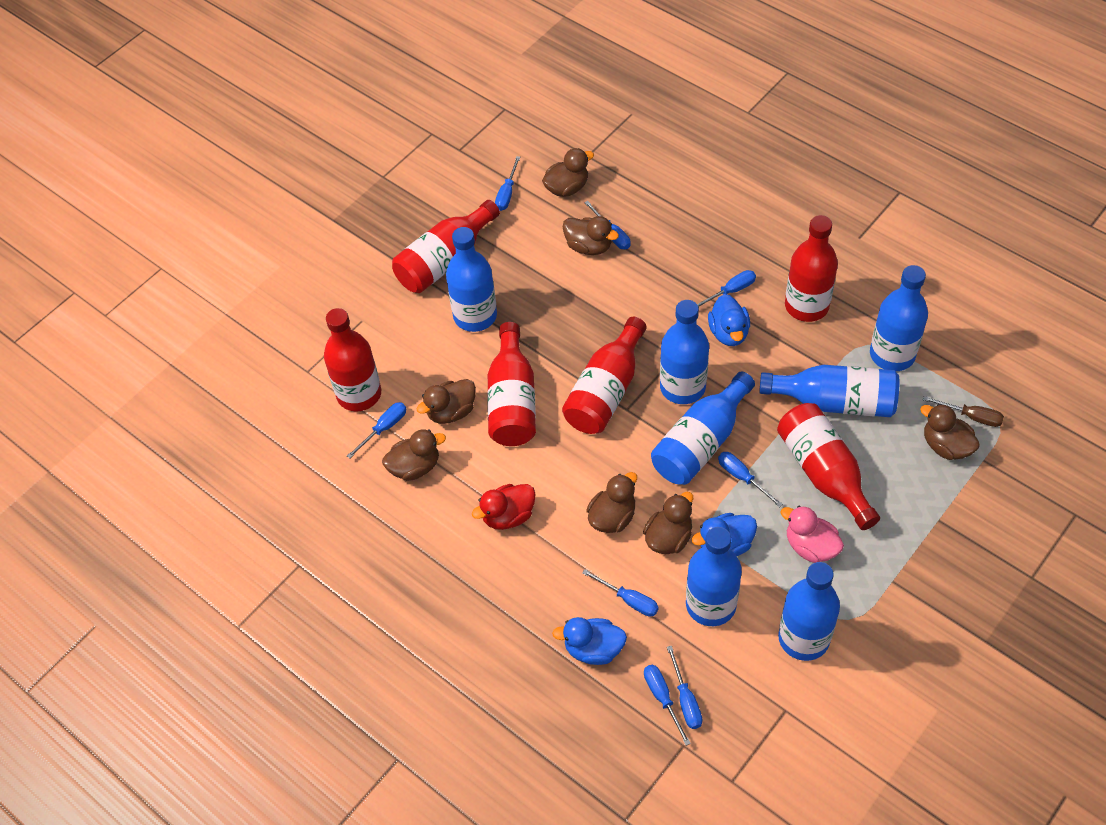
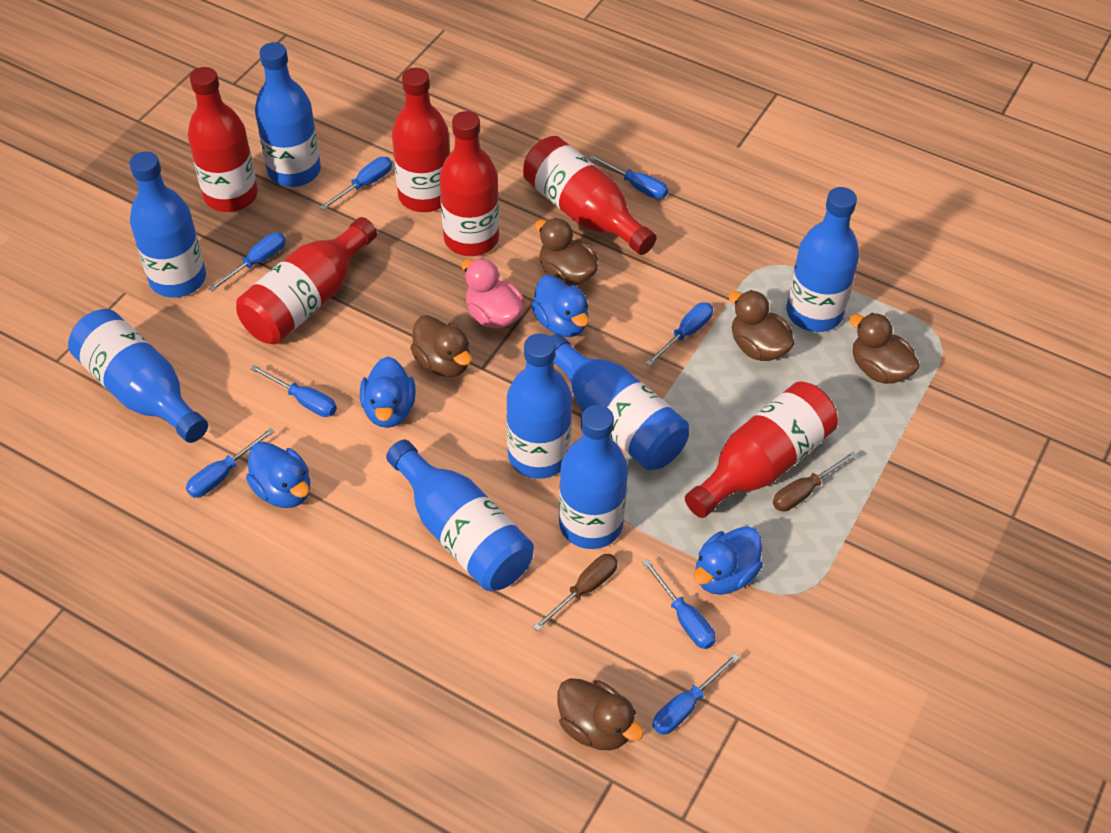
blue bottle: [446,227,497,332] [651,372,755,485] [660,300,709,404] [686,527,742,626] [759,365,899,417] [778,562,840,661] [870,265,928,371] = 7 -> [68,309,208,443] [129,151,206,298] [255,42,321,187] [386,439,534,591] [506,333,572,479] [551,334,689,470] [559,405,628,549] [786,187,859,332] = 8
blue duck: [552,617,627,665] [692,513,757,556] [708,294,750,346] = 3 -> [246,441,310,508] [360,357,416,428] [531,275,589,337] [693,526,763,595] = 4
brown duck: [382,429,446,481] [417,379,476,424] [542,148,594,197] [562,216,619,255] [586,472,637,533] [643,492,693,554] [920,404,980,460] = 7 -> [410,315,472,377] [535,218,598,286] [557,678,644,750] [729,290,794,361] [849,313,920,384] = 5
brown screwdriver: [923,396,1004,427] = 1 -> [533,554,618,631] [773,451,857,512] = 2
red duck: [472,484,536,530] = 1 -> none = 0

